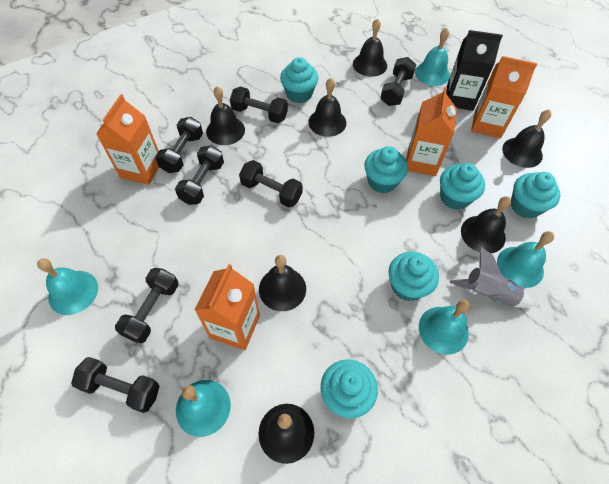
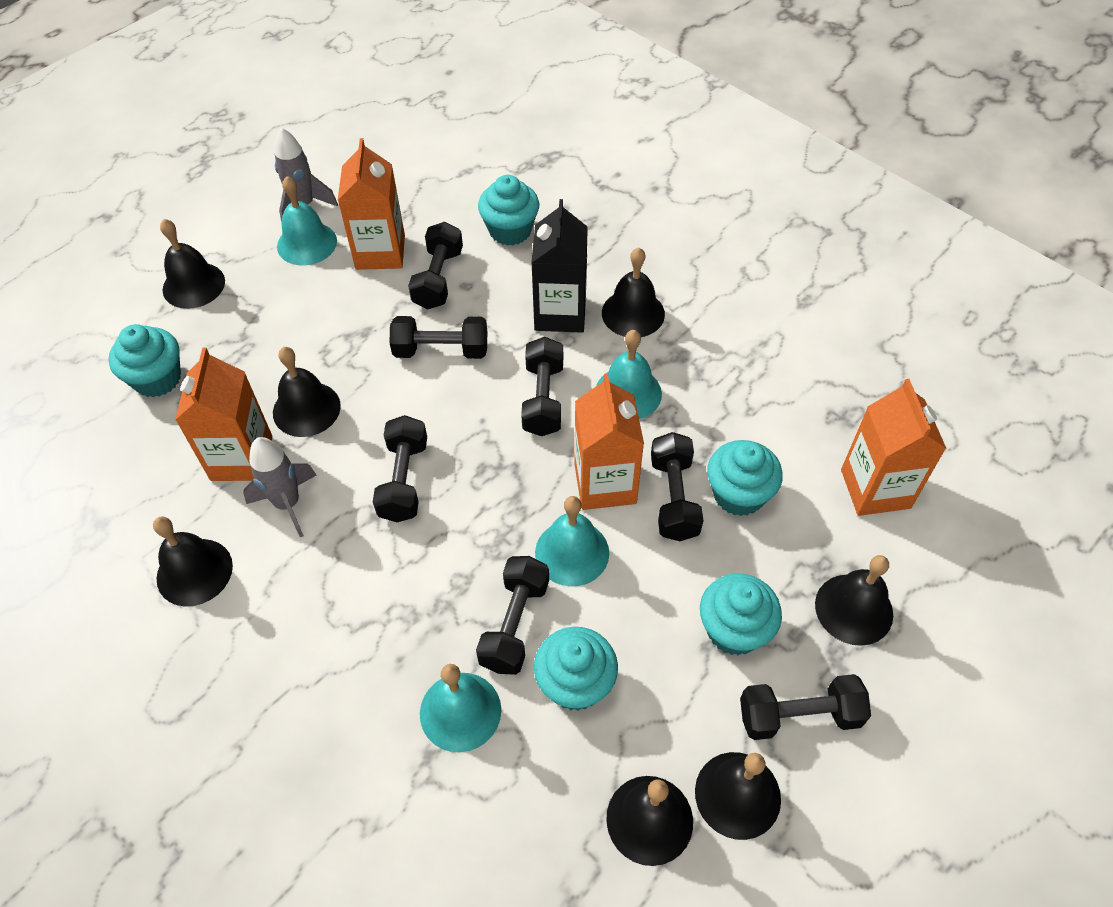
grey rocket: [450,246,534,308] = 1 -> [243,437,316,537] [274,128,338,223] = 2
turquoise bell: [37,258,98,315] [176,380,231,437] [415,28,450,86] [419,300,470,355] [497,231,554,288] = 5 -> [277,176,337,265] [420,664,501,752] [535,496,609,587] [596,330,662,419] = 4
turquoise cupcake: [280,57,318,103] [321,359,378,418] [364,146,408,193] [388,252,439,301] [440,163,485,210] [511,172,561,219] = 6 -> [109,324,181,397] [478,175,539,246] [534,627,618,711] [700,573,782,656] [707,440,783,516] = 5

